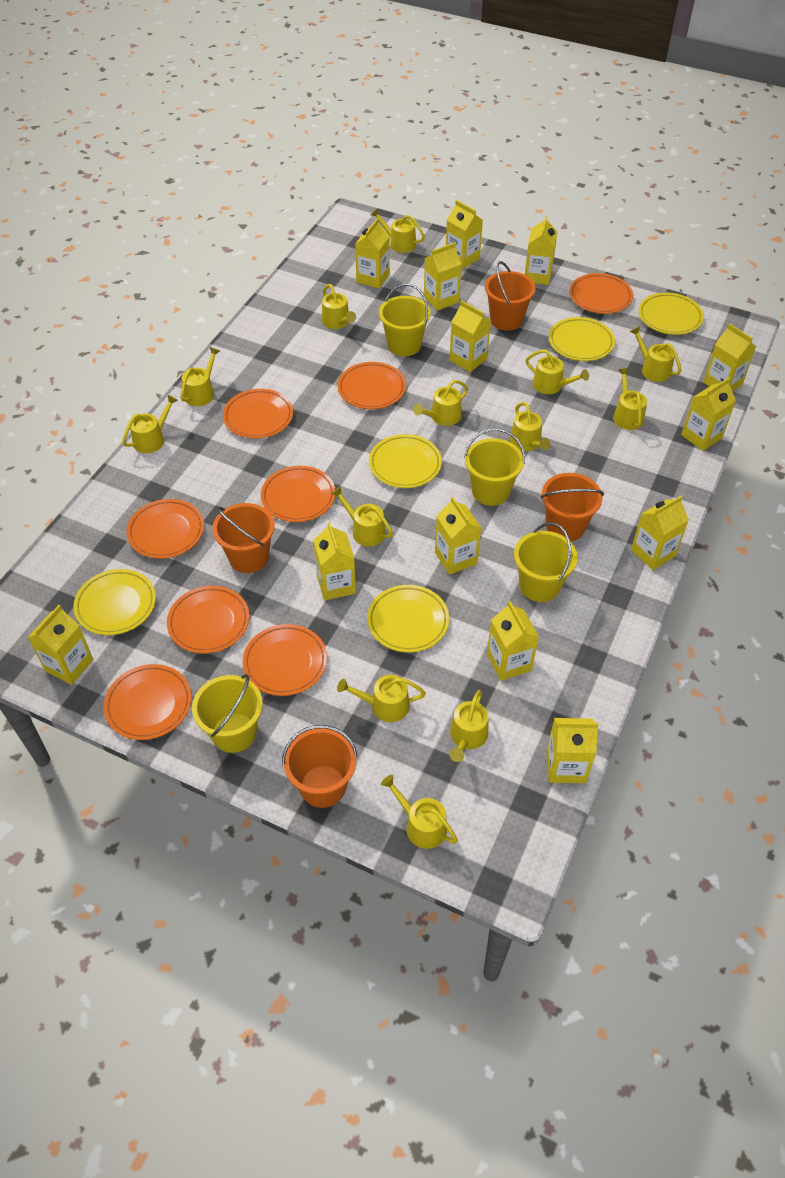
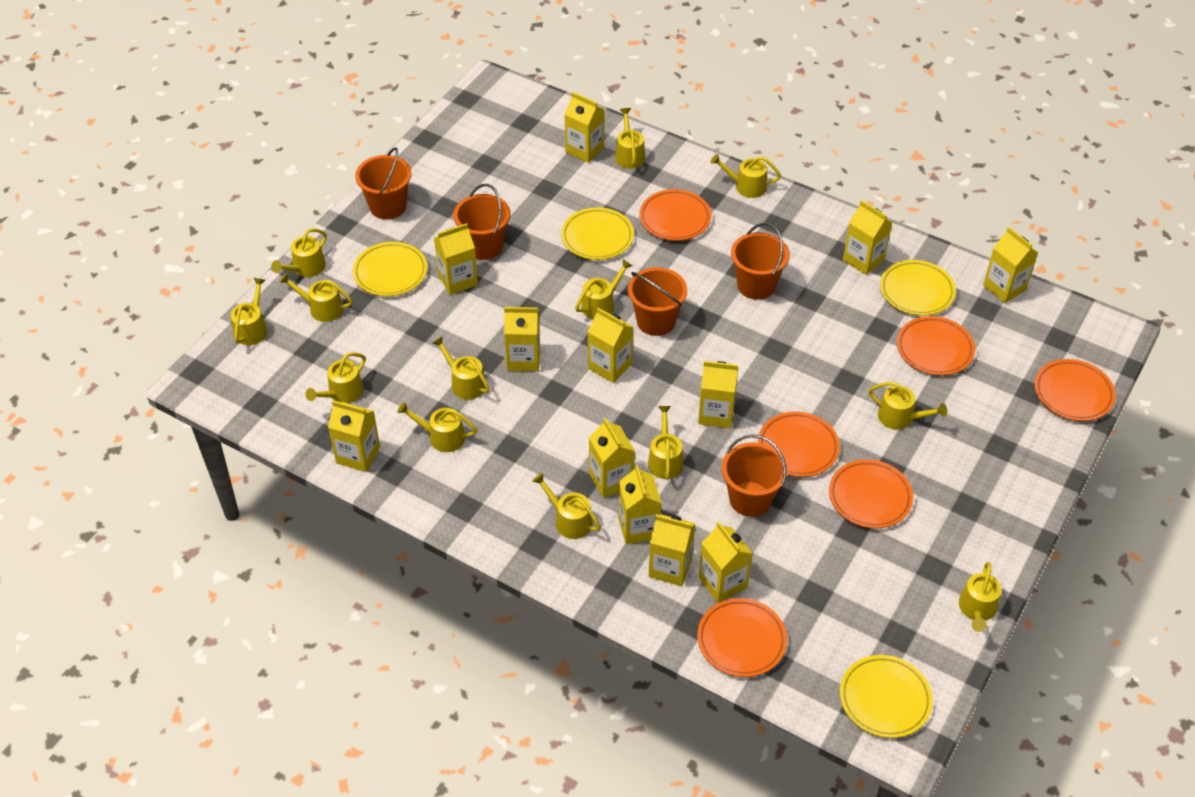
orange bucket: [212,503,275,573] [282,725,358,808] [485,261,536,331] [541,473,604,541] = 4 -> [355,147,411,219] [453,184,511,260] [628,267,687,336] [722,434,787,517] [731,223,789,300] = 5
orange plate: [104,664,192,740] [126,499,204,559] [167,586,249,654] [223,389,293,439] [243,624,327,696] [261,466,335,522] [337,362,406,409] [569,273,633,314] = 8 -> [639,189,711,241] [697,598,787,677] [758,412,840,477] [829,459,913,529] [897,316,975,376] [1035,359,1116,421] = 6
yellow bucket: [192,674,263,753] [379,284,431,356] [464,428,525,506] [514,522,578,602] = 4 -> none = 0
yellow carton: [28,605,93,685] [314,522,356,600] [355,218,390,288] [424,242,461,311] [435,497,481,575] [446,200,483,269] [449,300,491,372] [487,601,539,681] [525,215,558,285] [546,718,599,783] [631,496,689,570] [681,378,736,451] [703,323,756,392] = 13 -> [328,400,380,472] [434,223,478,295] [504,307,540,371] [564,92,605,163] [588,308,633,383] [589,418,635,498] [618,465,662,544] [649,514,695,586] [698,361,738,428] [699,522,753,603] [843,200,892,275] [983,227,1038,303] = 12
yellow plate: [73,569,156,635] [367,585,449,652] [369,434,442,488] [549,317,615,361] [639,293,704,335] = 5 -> [353,242,427,296] [561,207,634,260] [840,655,933,738] [880,260,956,316] = 4

